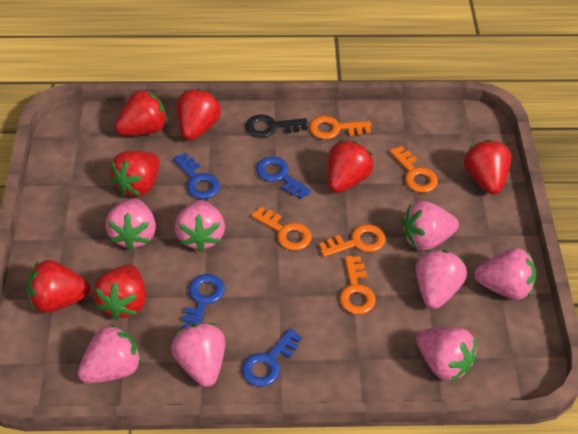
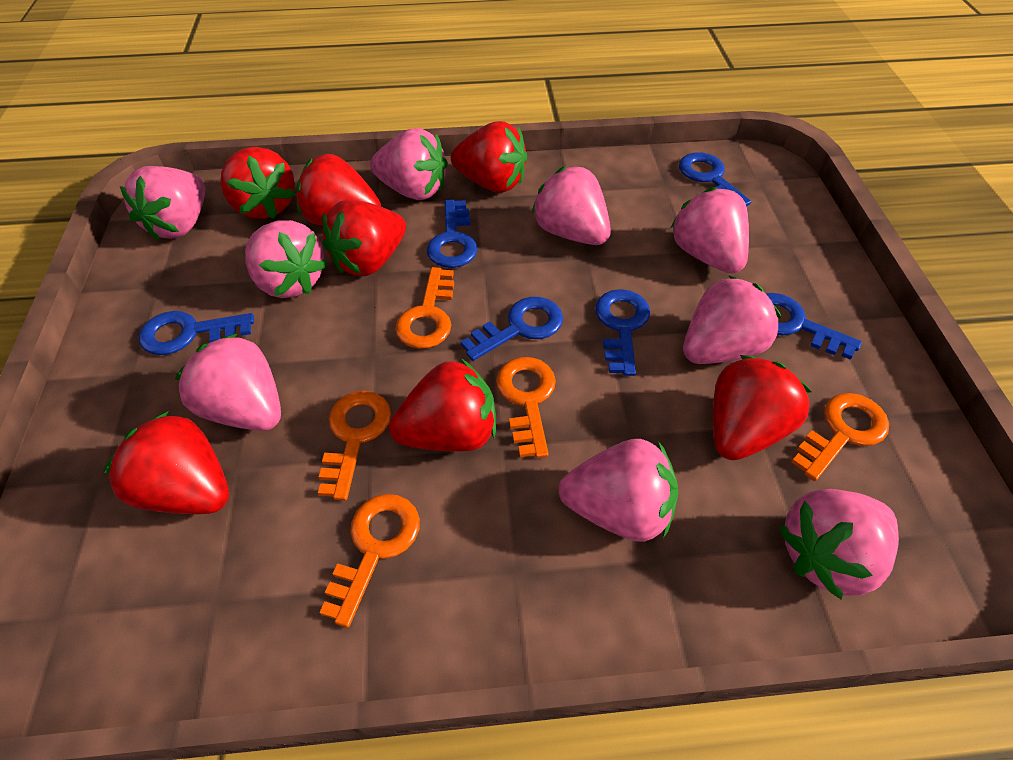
black key: [245,114,308,138] = 1 -> none = 0
blue key: [173,153,220,199] [182,274,225,329] [242,328,302,387] [256,156,311,199] = 4 -> [139,311,254,355] [427,200,477,268] [461,297,563,361] [595,289,650,376] [679,153,751,206] [766,293,862,360] = 6
pink strawberry: [78,324,141,383] [105,198,156,250] [171,323,225,387] [175,200,225,252] [402,201,459,251] [416,250,467,309] [416,327,477,382] [474,248,536,300] = 8 -> [120,166,205,240] [175,333,281,431] [245,220,327,298] [370,128,448,200] [532,166,611,245] [558,439,678,541] [671,187,749,273] [683,275,781,364] [779,489,899,600] = 9

